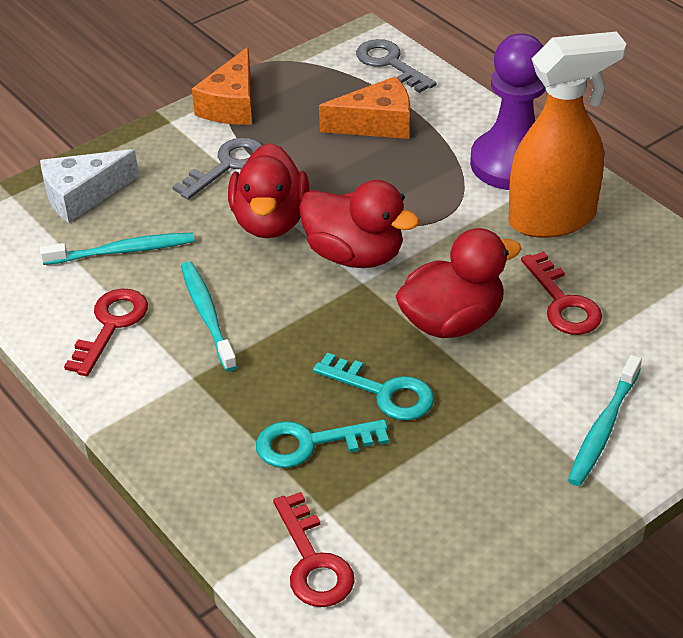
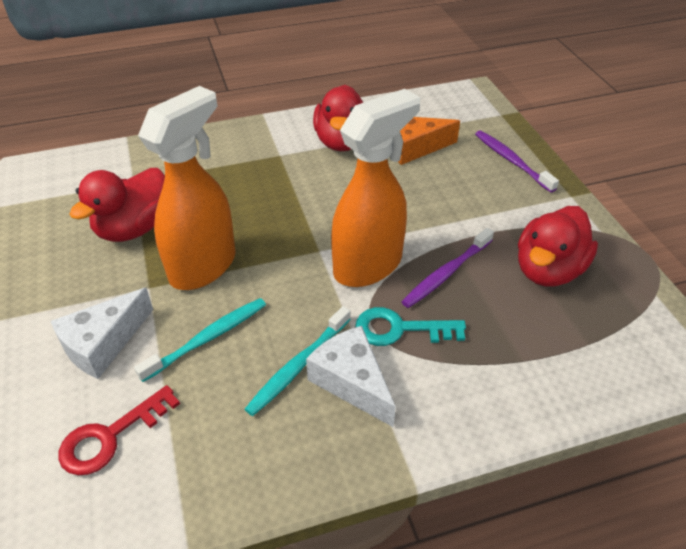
grey key: [173,138,263,200] [356,39,436,93] = 2 -> none = 0
orange cheese: [192,47,252,125] [319,76,410,139] = 2 -> [398,117,460,165] = 1
orange spray bottle: [509,31,626,238] = 1 -> [138,86,236,290] [331,89,420,287] = 2
purple pawn: [470,33,546,190] = 1 -> none = 0
purple toothbrush: none = 0 -> [401,228,494,308] [475,130,559,193] = 2
red key: [64,289,148,376] [273,492,355,607] [521,252,602,335] = 3 -> [58,385,180,475] = 1
turquoise key: [256,419,389,468] [313,353,434,421] = 2 -> [355,307,466,346] = 1
turquoise toothbrush: [40,233,195,265] [181,261,237,371] [568,355,642,486] = 3 -> [134,298,266,382] [244,306,351,416] = 2
white cheese: [40,149,139,223] = 1 -> [51,288,153,379] [306,326,396,427] = 2

